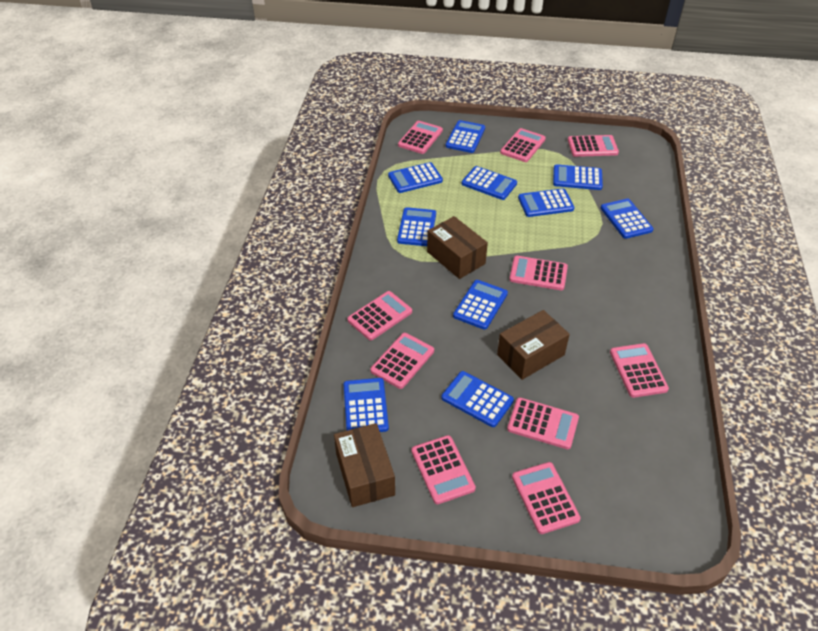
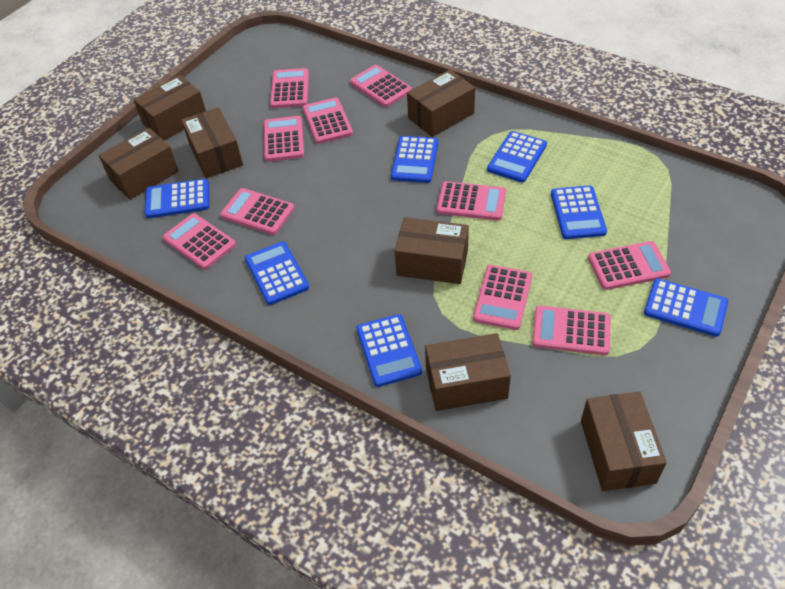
blue calculator: [344,378,389,432] [388,162,443,193] [397,207,436,246] [442,371,514,427] [446,120,485,153] [453,280,508,330] [462,166,517,200] [518,188,575,217] [553,164,603,190] [601,198,653,239] = 10 -> [144,179,209,218] [245,241,309,305] [356,314,422,387] [391,136,438,183] [487,131,547,182] [551,185,607,239] [644,278,728,337] = 7
brown box: [334,423,395,507] [427,216,488,279] [497,310,570,380] = 3 -> [99,128,179,200] [133,75,206,140] [181,107,243,178] [395,217,469,284] [407,70,475,137] [425,333,511,411] [581,392,667,491] = 7

